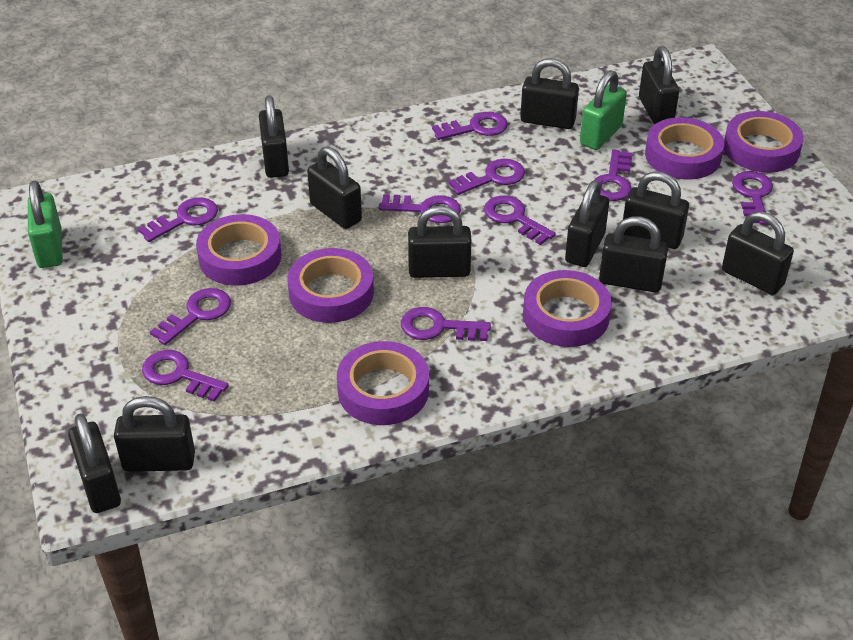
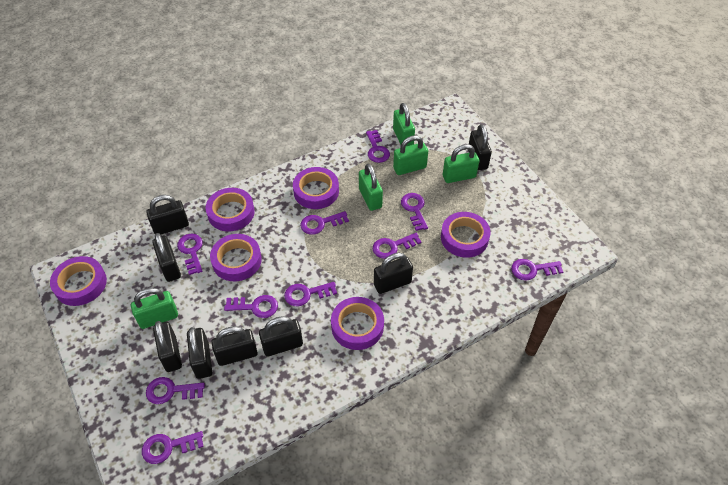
black padlock: [68,413,121,513] [114,396,195,472] [259,95,289,178] [307,146,362,229] [408,206,472,278] [520,58,579,129] [565,180,609,267] [599,216,668,292] [623,171,689,249] [639,46,679,125] [722,211,794,295] = 11 -> [146,195,189,235] [152,233,181,282] [153,321,182,372] [187,327,212,379] [211,326,258,366] [259,316,303,357] [374,253,413,294] [468,124,492,170] = 8
green padlock: [28,181,63,268] [580,70,627,150] = 2 -> [131,288,178,329] [359,163,383,211] [393,103,415,146] [393,135,428,175] [443,144,479,183] = 5

